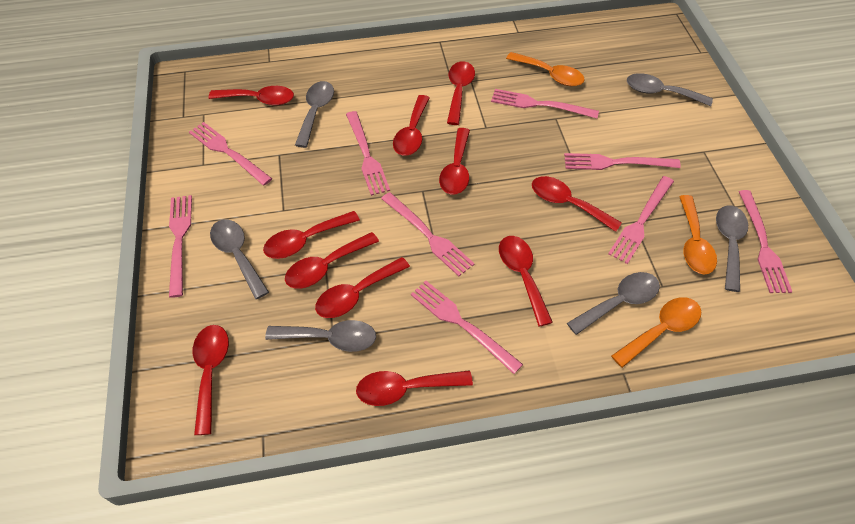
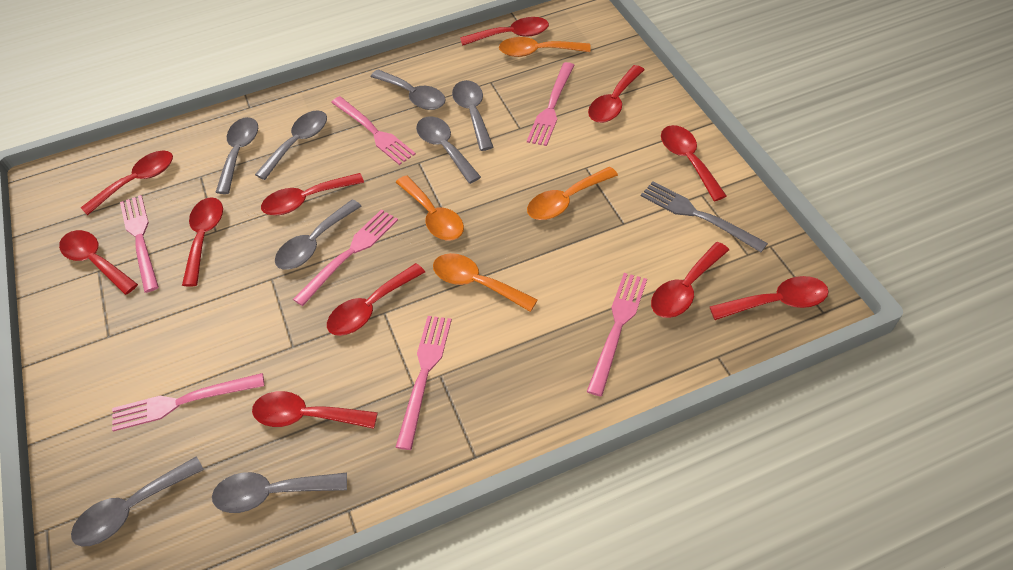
grey fork: none = 0 -> [641,182,768,252] = 1
grey spoon: [210,219,269,299] [265,320,376,352] [295,81,334,148] [567,272,660,335] [627,73,713,106] [716,205,748,292] = 6 -> [71,456,204,547] [212,472,347,513] [215,117,258,194] [255,110,327,180] [275,199,362,270] [370,69,446,110] [416,117,481,184] [452,80,493,151] = 8
orange spoon: [506,52,585,86] [611,297,701,368] [679,195,717,274] = 3 -> [395,175,464,241] [433,253,538,312] [499,37,591,57] [527,167,618,220] = 4
pink fork: [169,195,192,298] [189,122,272,186] [346,111,390,196] [381,192,475,276] [411,281,523,374] [491,89,599,119] [564,153,681,170] [608,176,674,264] [739,190,792,293] = 9 -> [112,373,264,432] [120,195,159,293] [293,210,398,306] [331,96,416,165] [396,316,452,450] [527,62,575,146] [587,273,647,397] = 7

